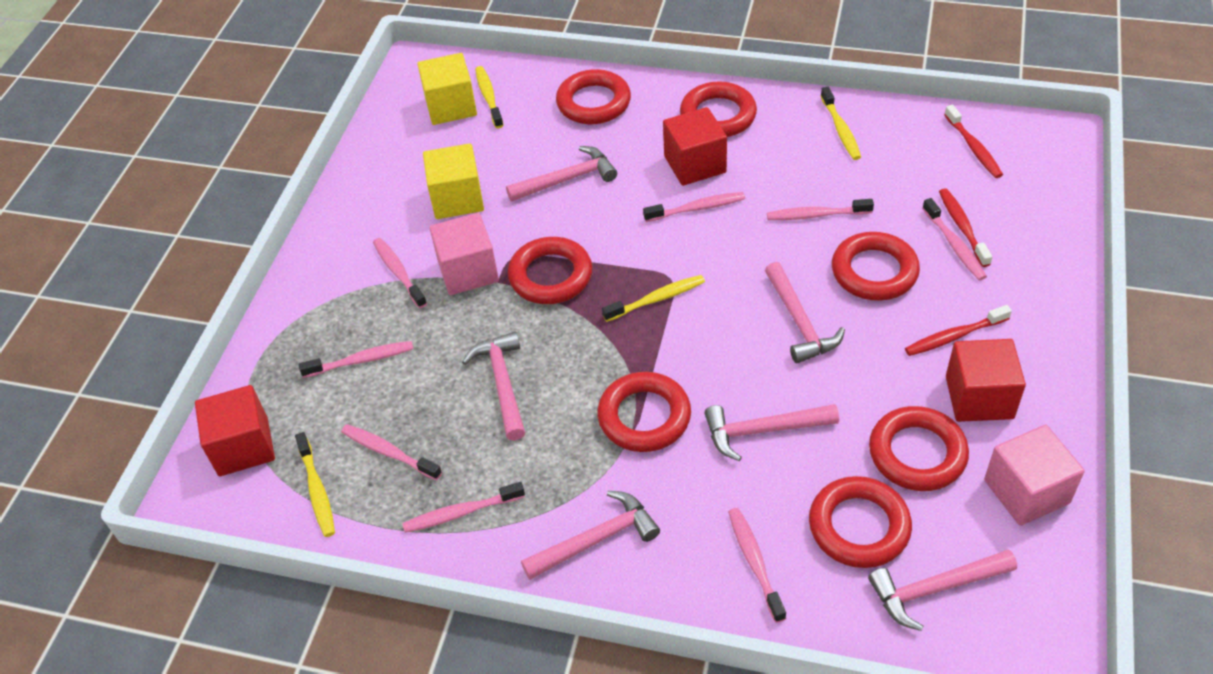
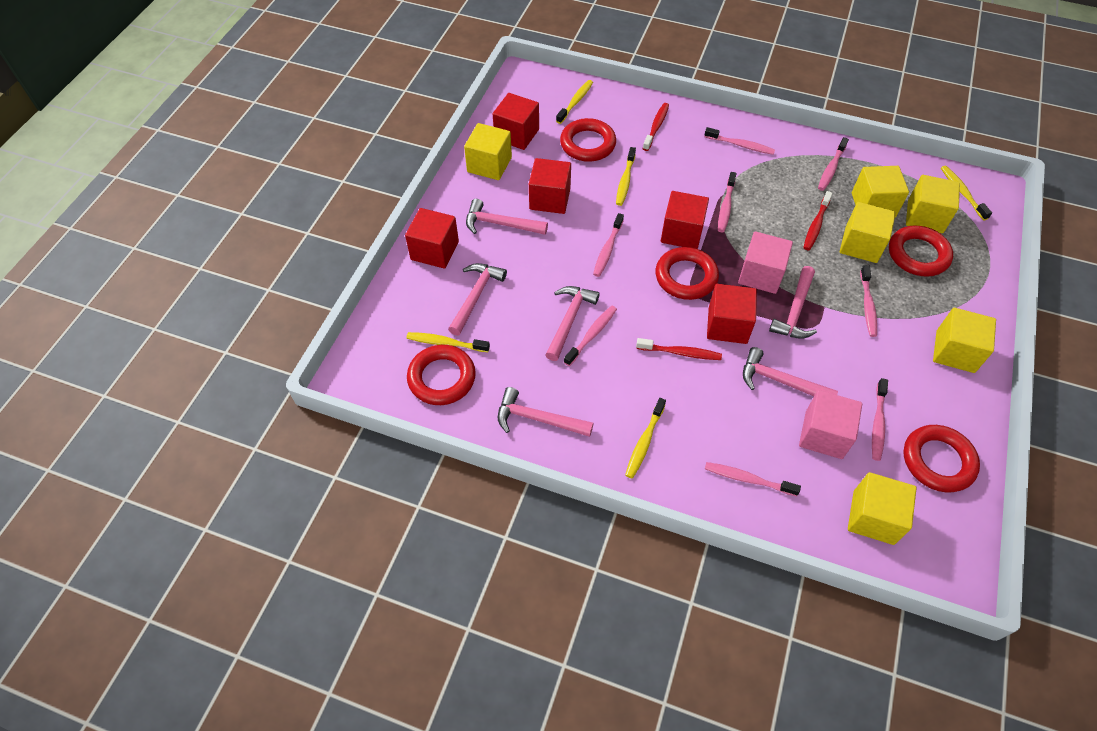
red cube: [195,385,275,476] [663,107,727,186] [946,339,1026,422] = 3 -> [405,208,459,269] [493,93,539,150] [529,158,571,214] [661,191,709,249] [707,284,757,344] = 5
red ring: [508,237,592,304] [556,69,631,124] [597,372,691,452] [680,81,757,137] [809,476,912,568] [832,232,920,301] [869,406,969,491] = 7 -> [407,345,476,405] [560,118,616,162] [656,247,719,300] [889,225,953,277] [903,425,980,492] = 5
yellow cube: [417,53,477,125] [423,143,484,219] = 2 -> [464,123,512,180] [840,202,896,263] [848,472,917,545] [852,166,909,218] [906,175,960,233] [933,308,996,373] = 6
yellow toothbrush: [295,432,335,537] [475,66,504,128] [602,275,705,322] [821,87,861,160] = 4 -> [406,332,490,352] [556,80,593,124] [616,147,636,206] [625,398,666,478] [941,166,992,220] = 5

